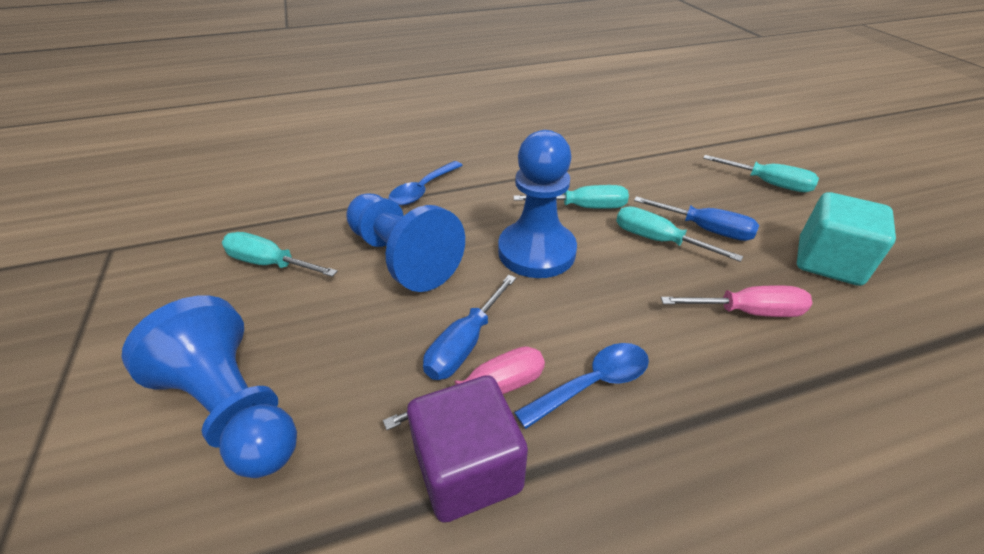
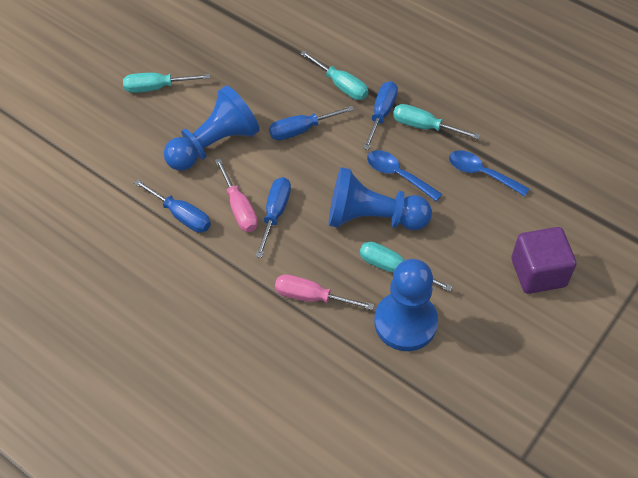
blue screwdriver: [423,275,516,380] [634,196,759,241] = 2 -> [134,179,211,233] [255,177,291,258] [269,106,354,140] [363,81,398,150] = 4
turquoise cube: [797,192,896,286] = 1 -> none = 0

